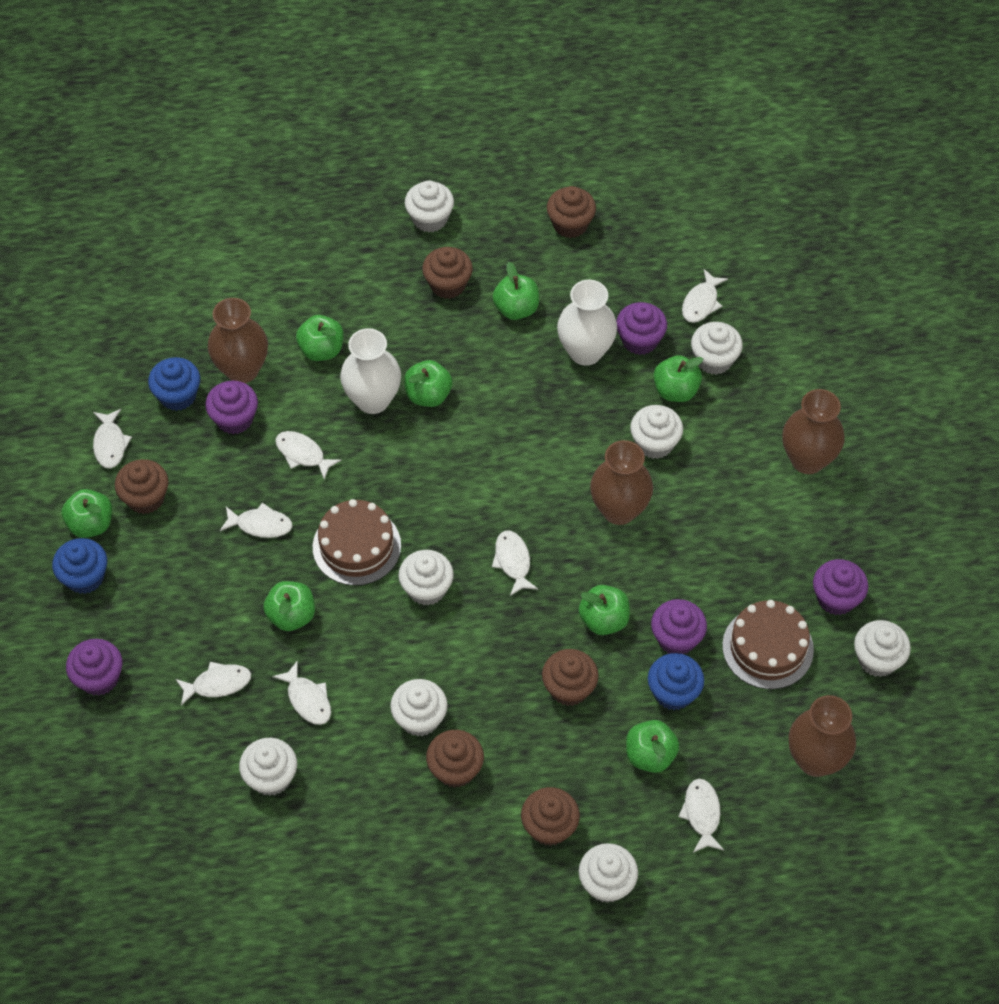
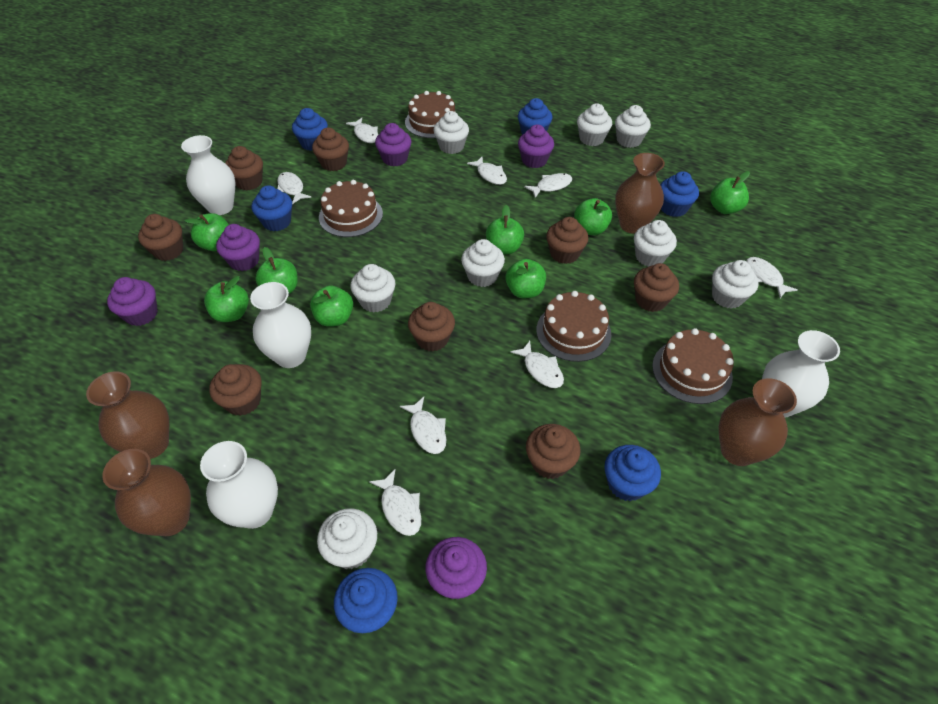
blue cupcake: [52,538,107,594] [148,357,200,411] [648,653,704,710] = 3 -> [252,185,292,231] [292,108,328,151] [334,568,398,633] [518,98,552,135] [604,445,661,501] [660,171,699,217] = 6
brown cake: [313,499,401,586] [722,600,814,689] = 2 -> [319,180,383,237] [405,91,455,138] [536,291,611,362] [652,328,734,404] = 4
brown cupcake: [115,459,169,514] [422,247,473,299] [426,730,484,788] [521,787,580,846] [542,649,599,706] [547,186,596,238] = 6 -> [138,214,183,261] [209,364,262,416] [225,146,263,191] [312,128,349,171] [408,302,455,351] [526,424,581,479] [546,217,589,264] [634,263,679,312] = 8
white vase: [340,328,401,414] [557,280,617,366] = 2 -> [181,135,235,215] [200,441,278,529] [250,282,311,368] [762,330,840,417] = 4

